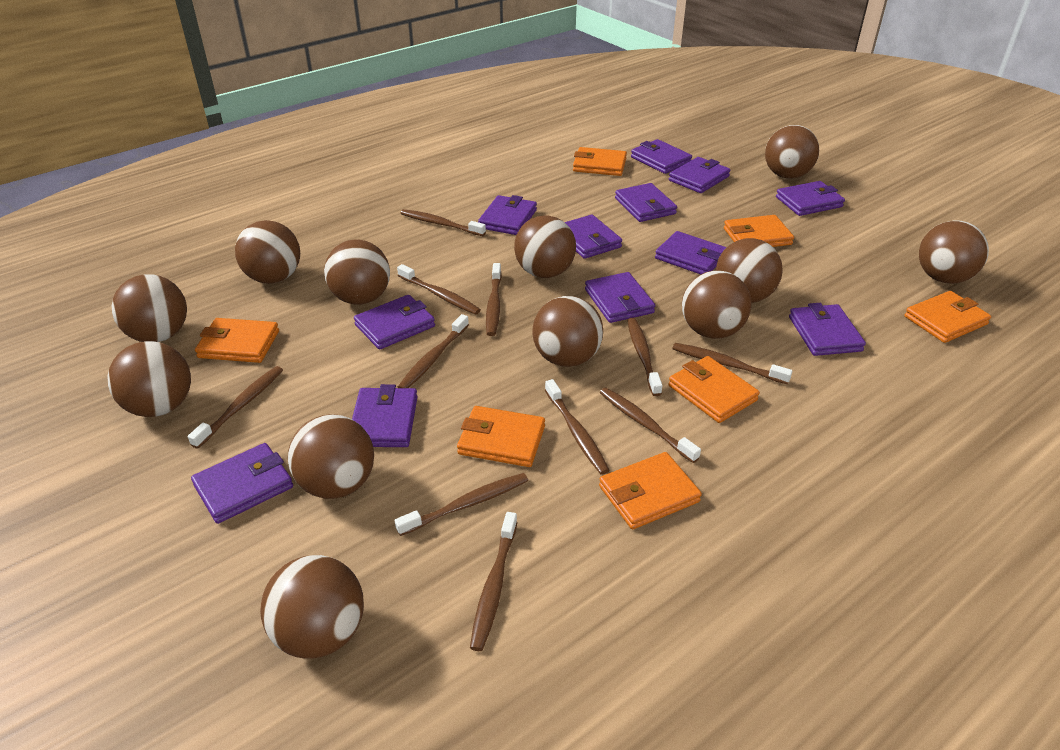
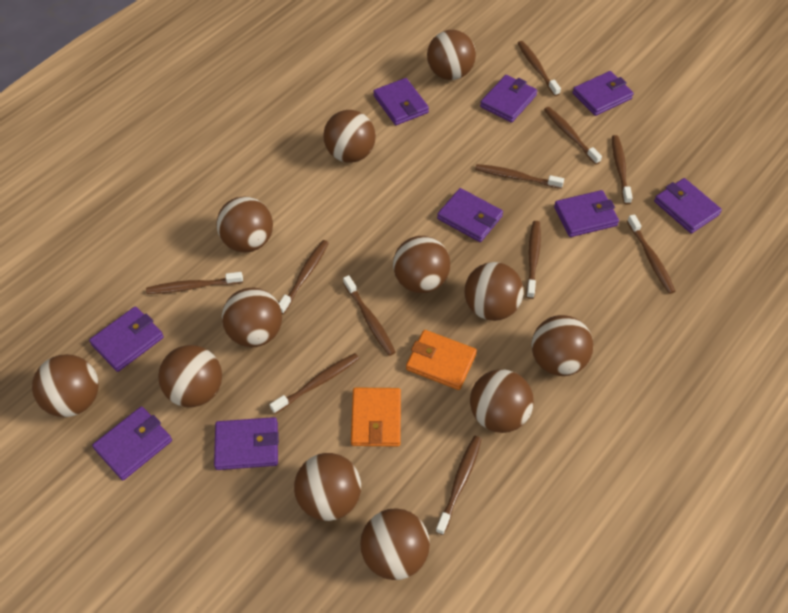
orange wallet: [195,318,279,363] [457,406,545,467] [573,147,627,176] [599,452,702,529] [668,356,760,423] [724,215,794,247] [905,291,991,343] = 7 -> [351,387,401,446] [406,330,477,390] = 2
purple wallet: [191,443,293,524] [352,384,418,447] [354,295,435,350] [478,195,537,235] [565,215,622,259] [585,272,655,323] [615,183,677,222] [631,139,692,174] [655,231,726,275] [669,157,730,193] [776,181,845,216] [789,303,866,356] = 12 -> [89,306,164,372] [92,406,172,480] [214,417,279,470] [373,78,429,125] [437,188,503,242] [480,75,537,123] [554,190,619,237] [572,71,634,116] [654,178,722,234] = 9

